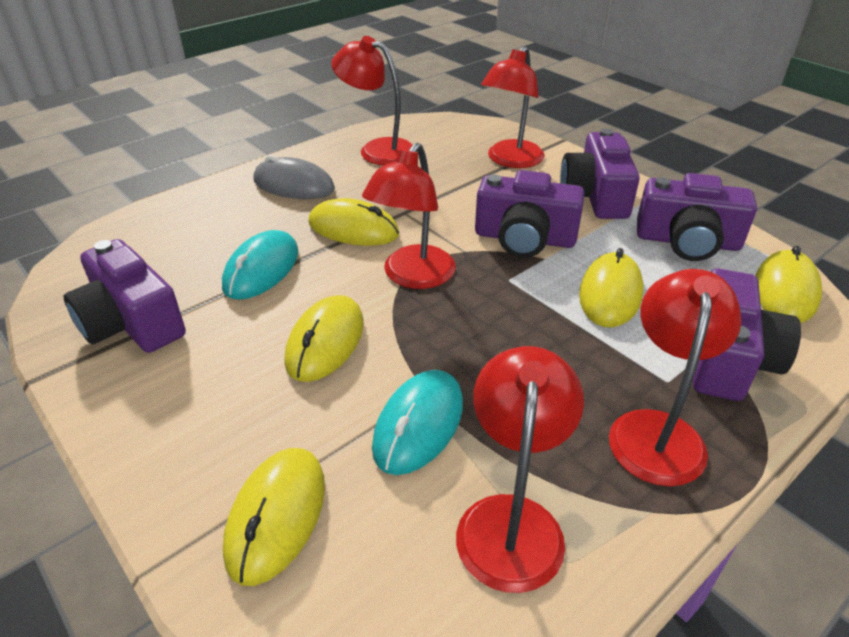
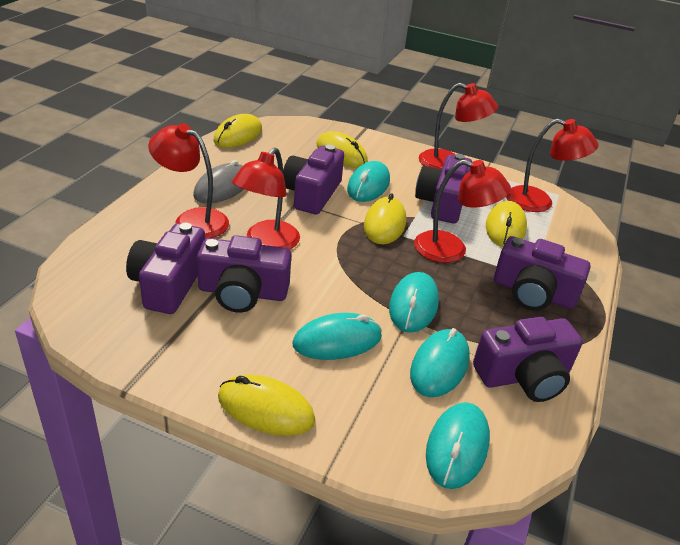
purple camera: [63,239,186,353] [475,170,585,258] [560,128,640,219] [637,173,757,261] [693,269,801,401] = 5 -> [126,223,205,314] [197,235,291,313] [283,144,344,214] [415,154,472,223] [473,317,583,402] [494,236,591,311] = 6
turquoise mouse: [222,230,298,300] [372,370,463,475] = 2 -> [293,313,382,360] [347,161,390,202] [389,272,439,333] [410,328,470,397] [426,402,490,489] = 5

